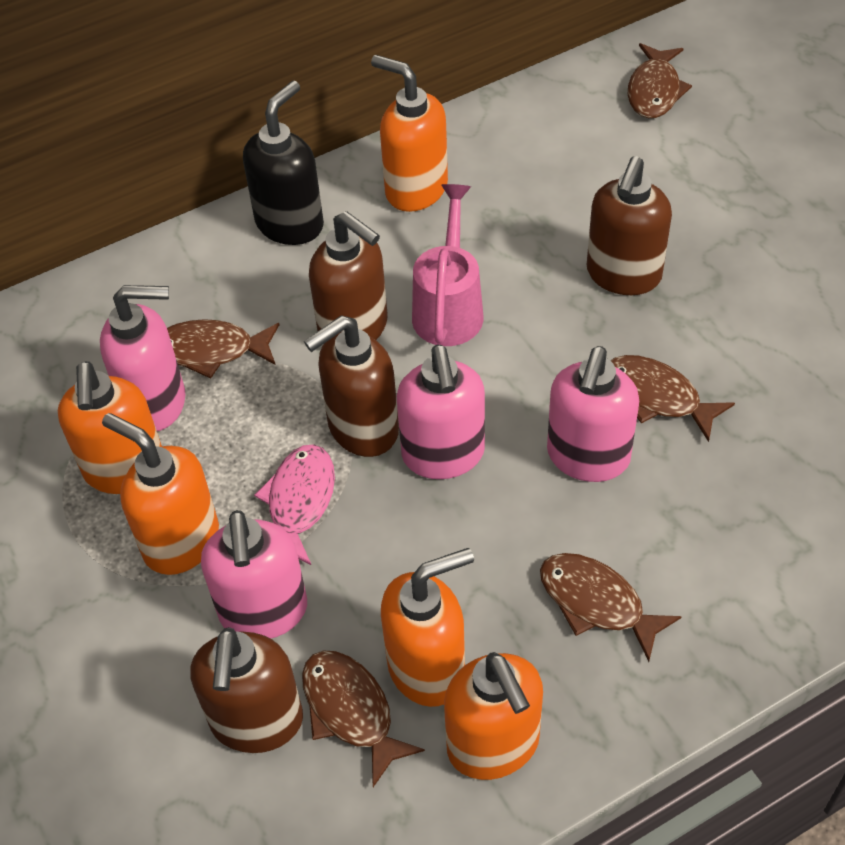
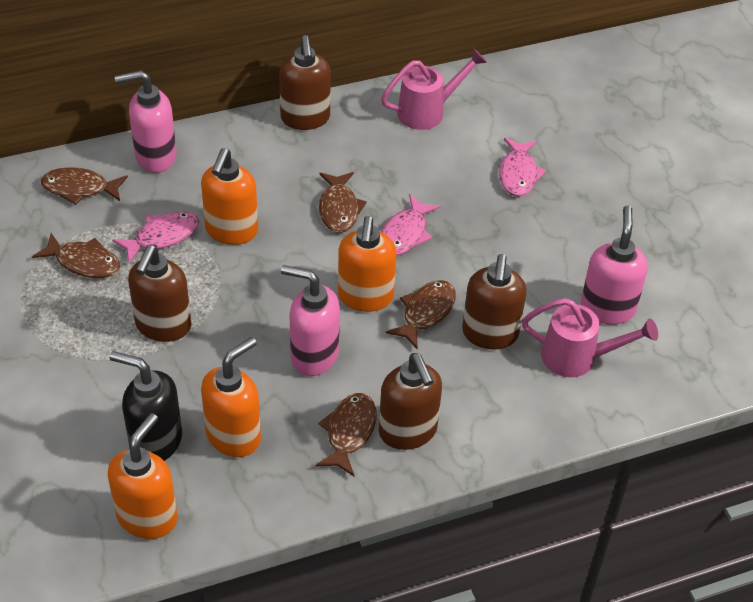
orange soap dispenser: [58,361,162,494] [102,413,219,575] [371,55,448,212] [381,548,474,707] [444,652,543,780] = 5 -> [108,413,178,539] [201,148,258,245] [201,337,261,457] [338,216,397,312] = 4
pink fish: [254,444,335,565] = 1 -> [112,211,199,263] [381,194,441,256] [499,138,546,196] = 3
pink soap dispenser: [100,285,185,431] [201,510,307,639] [397,344,485,479] [547,346,639,482] = 4 -> [115,70,176,173] [281,265,340,376] [580,205,648,325] = 3
pink watering can: [412,184,484,346] = 1 -> [381,48,487,130] [522,298,658,377] = 2

